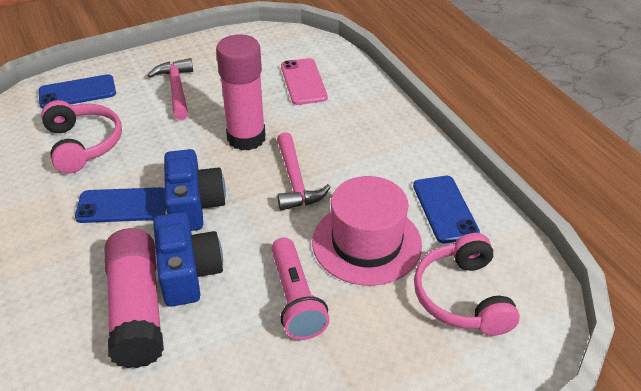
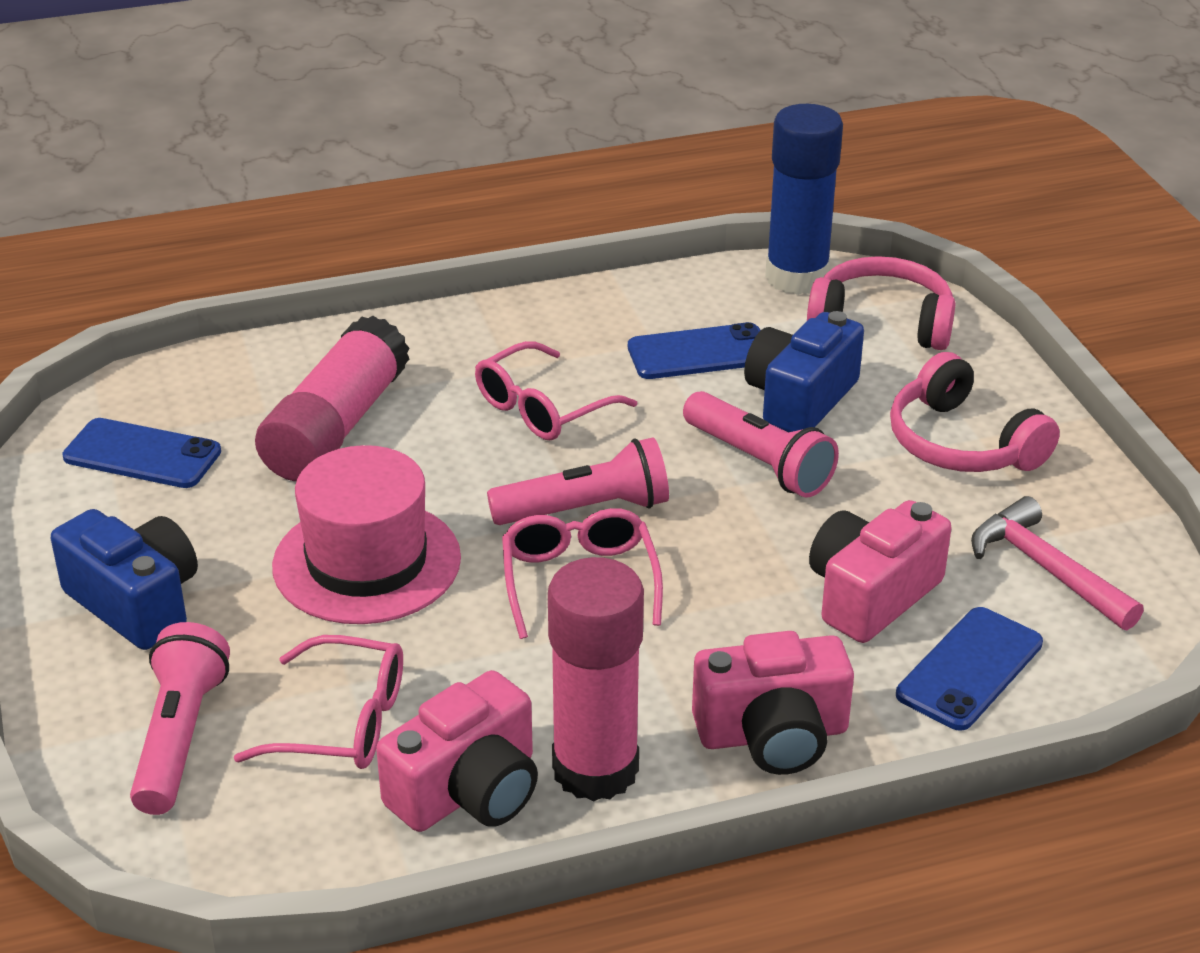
blue glue stick: none = 0 -> [765,104,843,295] = 1
pink camera: none = 0 -> [376,670,538,832] [692,631,854,775] [809,500,951,643] = 3
pink flashlight: [271,237,330,340] = 1 -> [130,622,230,815] [487,437,669,525] [683,391,839,498] = 3
pink glasses: none = 0 -> [234,635,403,769] [475,341,637,440] [502,508,663,639] = 3
pink hammer: [147,58,193,120] [277,132,331,210] = 2 -> [971,496,1144,630] = 1
pink phone: [281,58,328,105] = 1 -> none = 0

